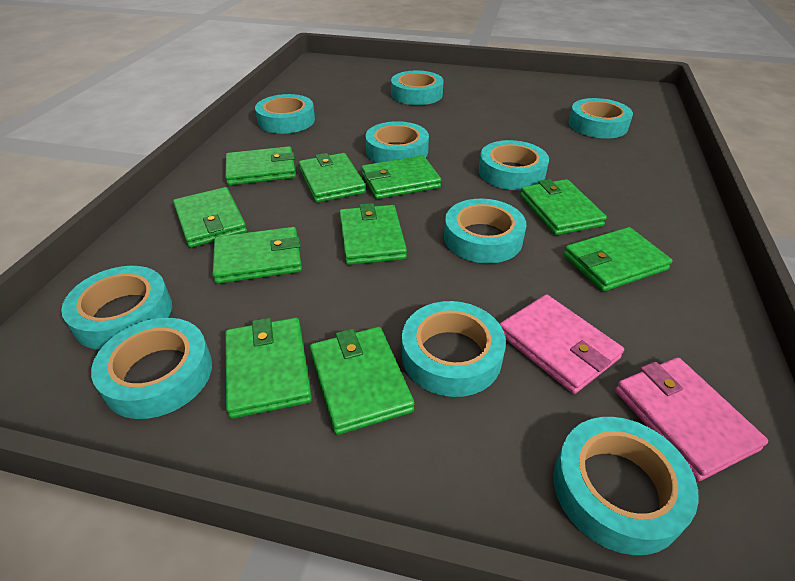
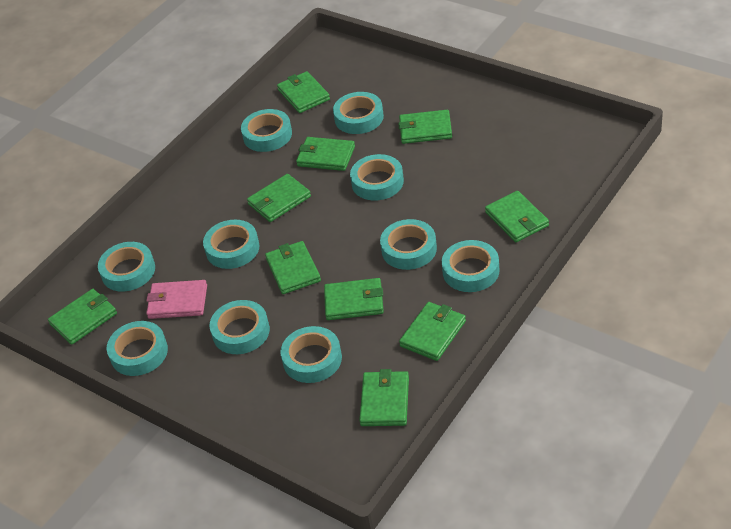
pink wallet: [500,294,624,394] [615,358,768,481] = 2 -> [146,280,207,319] = 1

